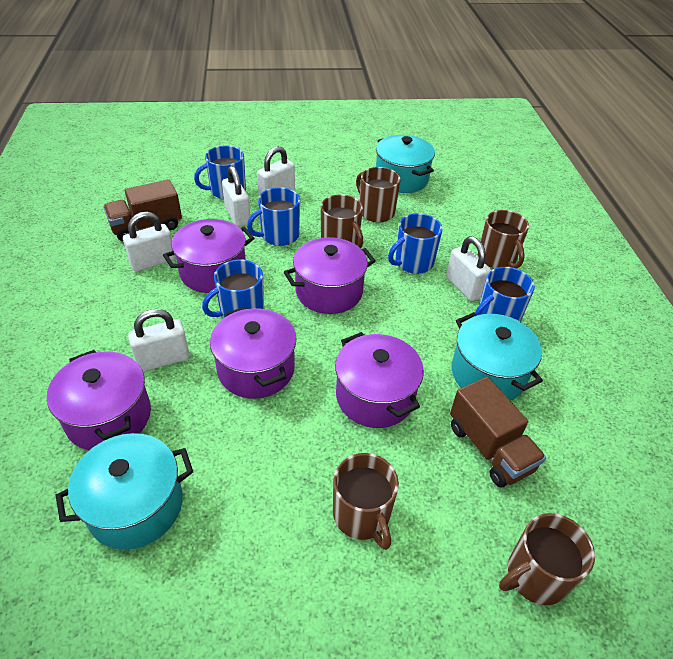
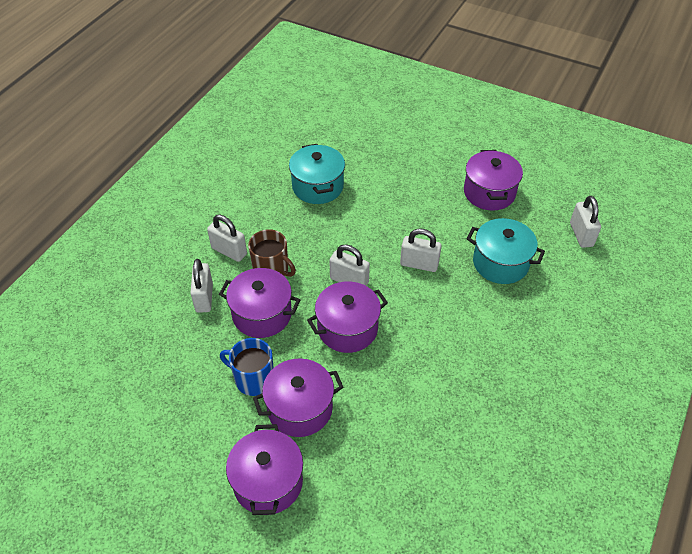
blue mug: [194,145,246,199] [202,260,264,318] [247,187,300,246] [388,213,443,274] [475,267,535,322] = 5 -> [220,338,274,396] = 1
brown mug: [321,194,363,248] [333,453,399,550] [356,167,401,222] [478,210,529,269] [499,513,595,605] = 5 -> [248,229,296,277] = 1
brown truck: [103,179,182,241] [450,377,546,487] = 2 -> none = 0
turquoise pot: [55,433,193,550] [376,135,435,193] [452,312,543,400] = 3 -> [289,144,345,204] [467,218,545,284] = 2

